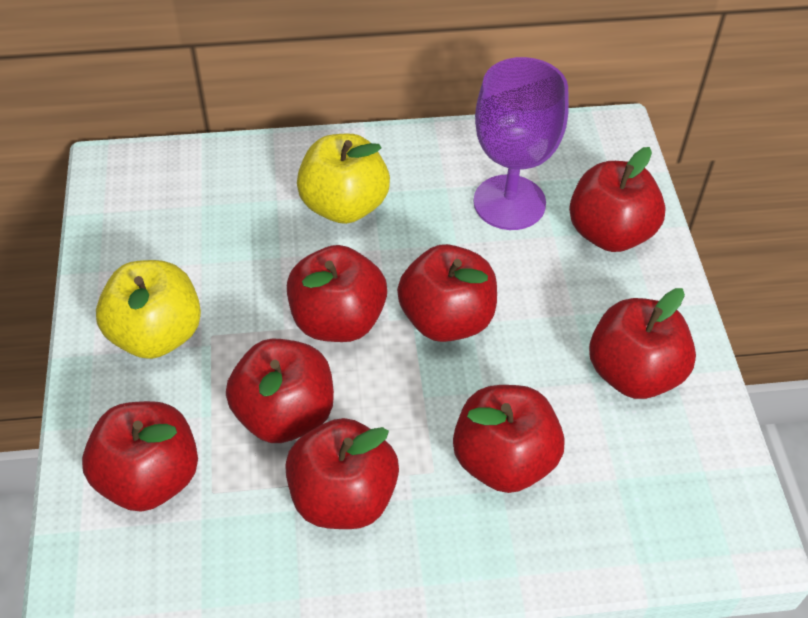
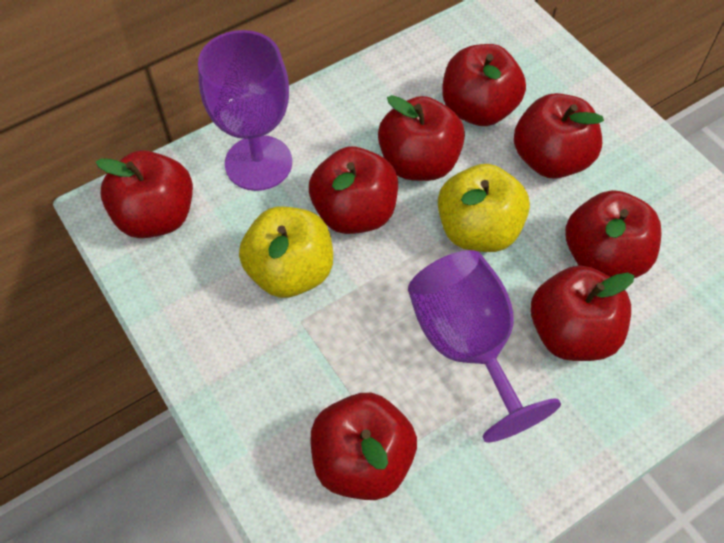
purple goblet: [474,57,569,230] = 1 -> [198,30,292,191] [408,250,561,443] = 2

